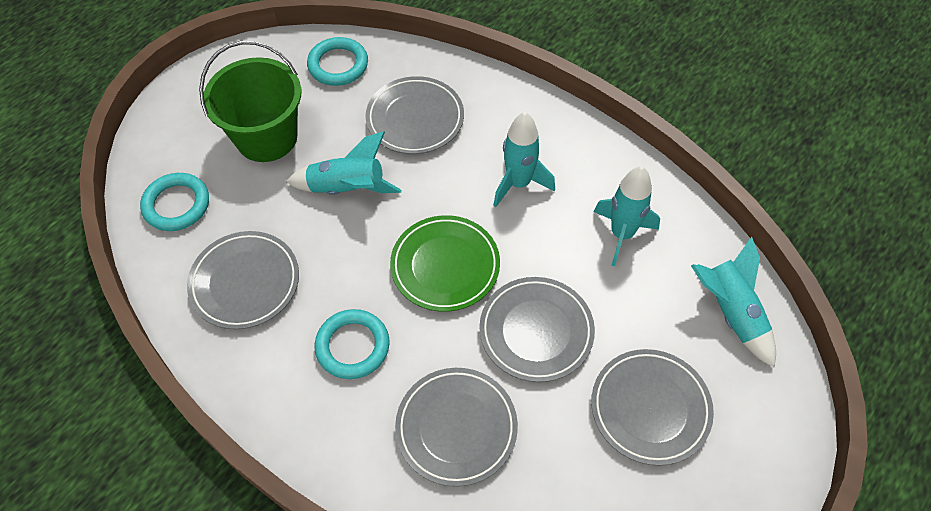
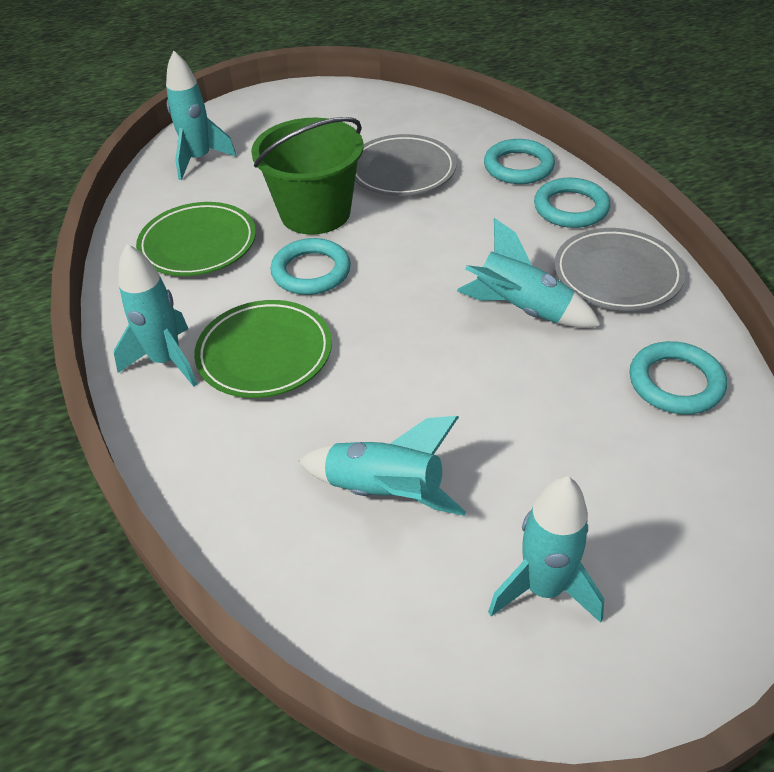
green plate: [390,215,500,312] = 1 -> [136,202,256,276] [194,300,332,398] = 2
grey plate: [187,231,299,329] [365,76,464,154] [395,368,518,487] [479,277,595,382] [591,349,714,466] = 5 -> [355,134,457,196] [554,228,685,311] = 2
turquoise ring: [140,173,209,231] [307,37,368,86] [314,309,390,379] = 3 -> [271,238,351,295] [484,139,555,184] [534,177,610,228] [630,341,727,415] = 4
turquoise rocket: [286,131,402,195] [493,112,555,207] [594,166,660,266] [691,237,776,368] = 4 -> [114,244,197,387] [166,51,237,180] [299,416,466,516] [457,218,601,328] [488,476,604,623] = 5

